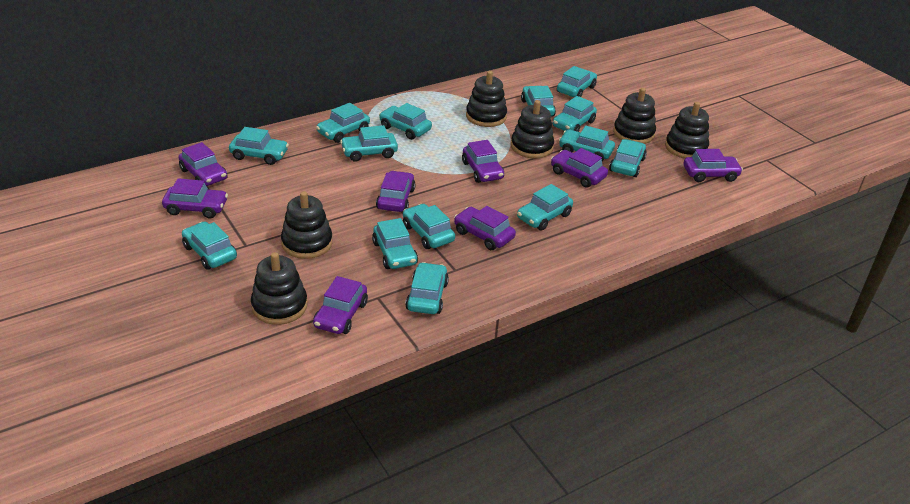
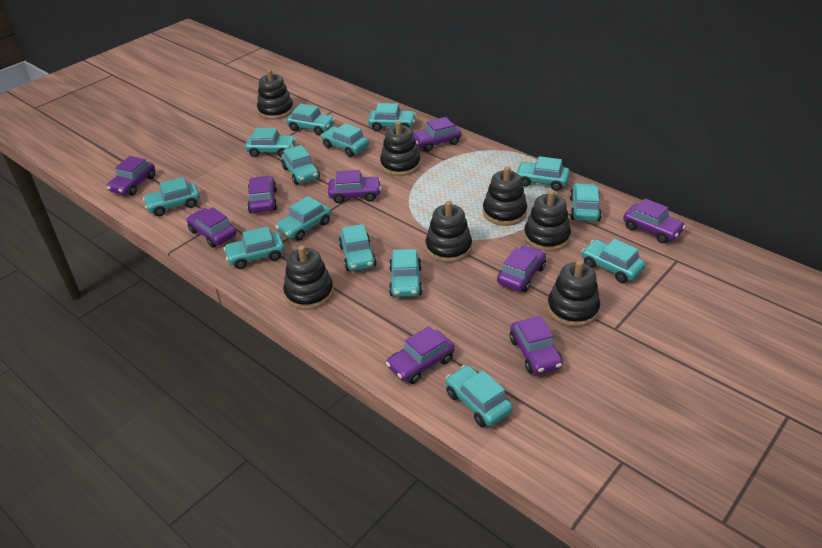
black stacking toy: [251,252,308,325] [281,191,333,259] [466,71,507,127] [511,100,554,158] [613,88,656,144] [665,102,709,159] = 6 -> [257,69,294,120] [283,245,334,310] [380,121,420,176] [425,201,472,263] [483,166,527,226] [524,190,571,252] [547,260,600,327] = 7
purple car: [162,178,228,218] [178,142,228,186] [313,276,368,334] [376,171,416,212] [454,206,516,250] [462,140,504,183] [551,148,608,188] [684,149,743,182] = 8 -> [107,156,155,196] [186,207,237,248] [247,176,277,213] [328,170,381,203] [386,326,455,384] [413,117,461,152] [497,245,546,292] [510,316,563,374] [623,198,686,243] = 9

